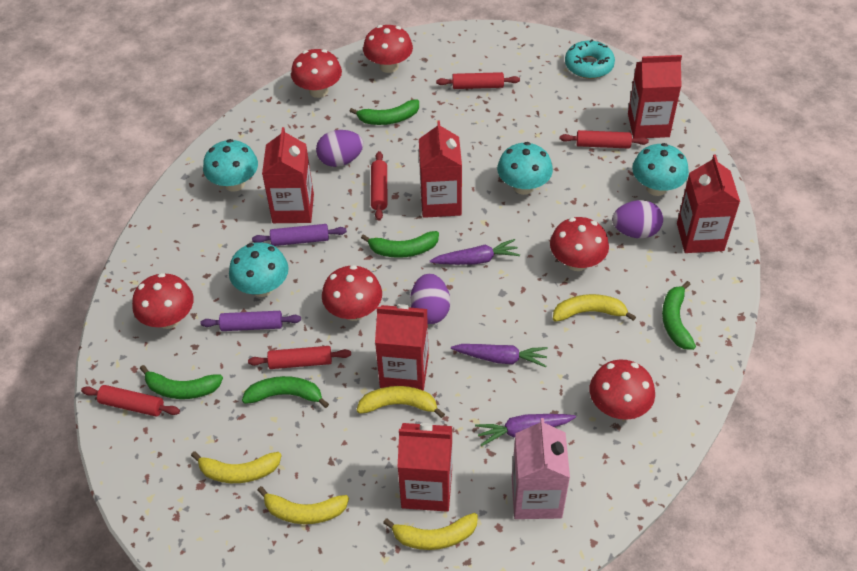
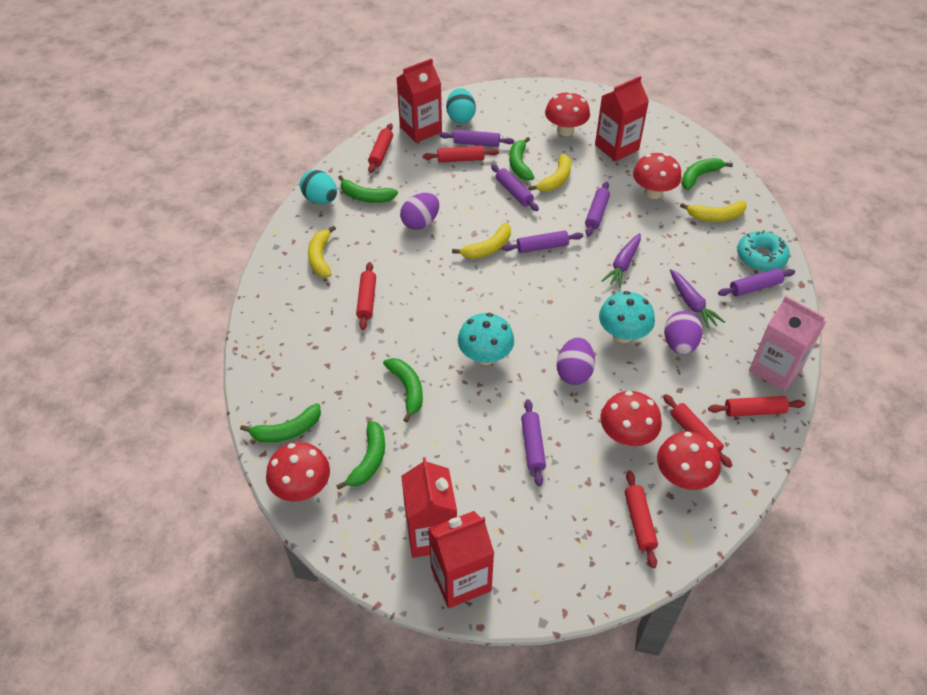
green banana: [140,365,223,399] [242,376,329,408] [349,99,419,125] [361,231,439,258] [662,281,696,350] = 5 -> [240,403,321,443] [336,421,385,490] [338,175,398,203] [383,358,423,422] [509,137,535,180] [681,158,733,190] = 6
purple carrot: [430,239,520,265] [451,344,548,367] [475,414,576,446] = 3 -> [602,233,641,288] [670,269,725,329] = 2
purple rolling pin: [200,311,301,331] [252,224,347,246] = 2 -> [440,130,514,147] [491,164,539,211] [502,231,583,253] [521,399,546,486] [585,182,610,237] [718,268,795,297] = 6
red carton: [262,127,314,223] [375,304,429,391] [397,423,452,512] [419,120,462,218] [628,55,682,138] [677,155,740,253] = 6 -> [397,58,442,143] [401,457,457,558] [428,511,494,608] [595,76,649,162] = 4
red mushroom: [132,273,194,329] [291,49,342,98] [322,265,382,321] [363,25,413,73] [550,217,609,271] [590,359,655,420] = 6 -> [266,442,330,502] [545,91,590,136] [600,391,662,446] [633,153,682,199] [657,431,721,490] = 5
red rolling pin: [81,385,180,417] [248,346,351,369] [371,151,387,220] [436,72,520,89] [560,130,649,149] = 5 -> [356,262,376,330] [368,123,393,173] [423,146,499,163] [625,471,658,568] [663,394,732,468] [708,396,805,417] = 6
turquoise egg: none = 0 -> [300,170,337,204] [446,88,476,124] = 2
turquoise mushroom: [203,139,258,192] [229,242,289,297] [497,142,553,195] [632,143,689,196] = 4 -> [458,313,514,365] [599,291,655,343] = 2
yellow banana: [191,451,282,483] [257,486,349,524] [357,386,445,418] [383,513,478,550] [553,294,636,322] = 5 -> [308,226,336,277] [452,223,511,259] [529,154,571,191] [680,201,747,222] = 4

